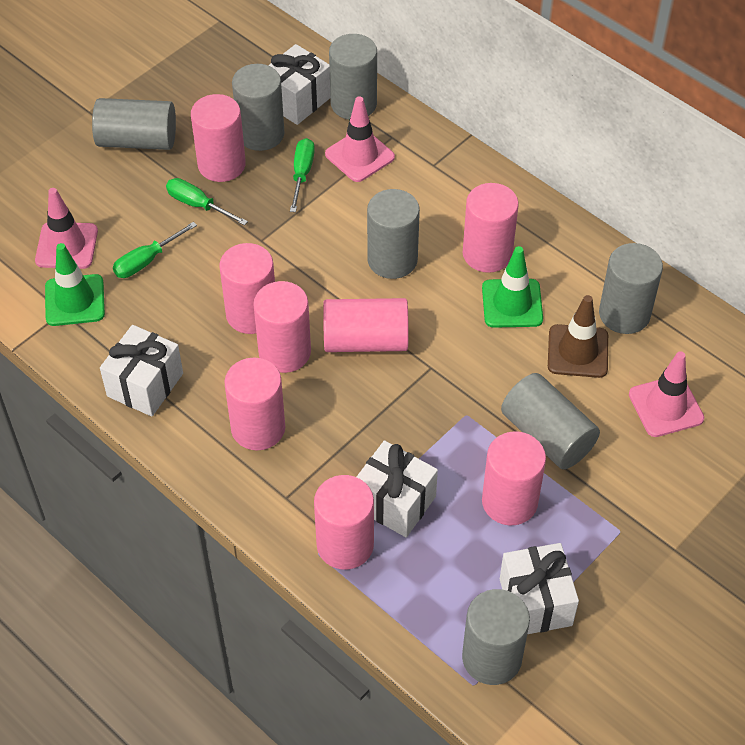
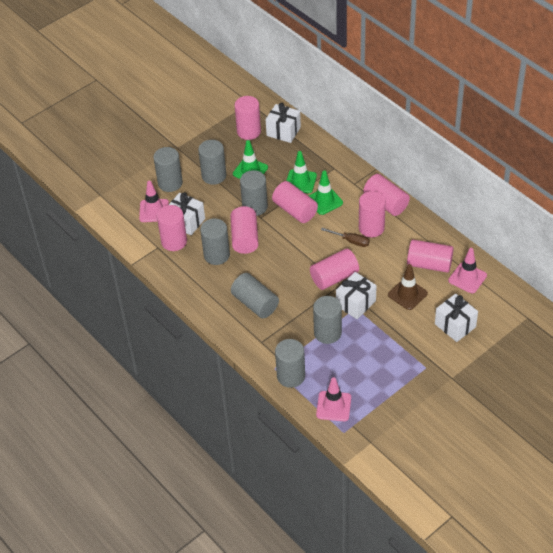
brown screwdriver: none = 0 -> [321,228,370,247] = 1
green screwdriver: [113,222,197,278] [166,178,248,226] [290,138,315,212] = 3 -> none = 0
green traffic cone: [45,243,105,326] [482,246,543,328] = 2 -> [233,140,268,179] [286,151,317,193] [308,170,343,215] = 3

